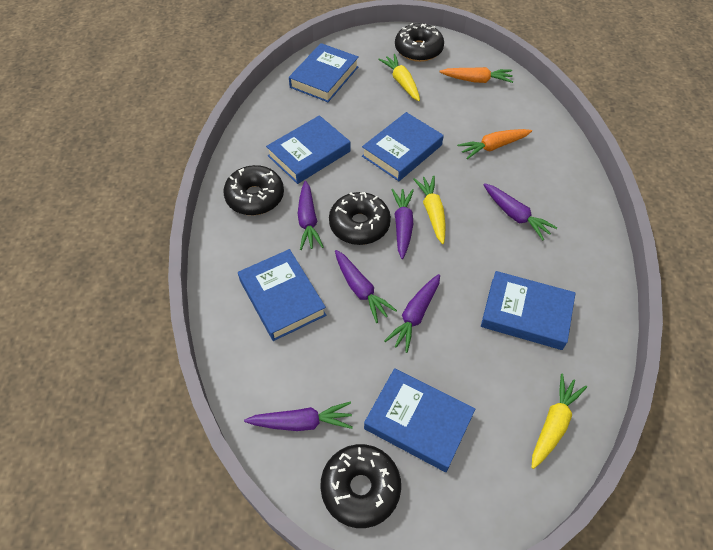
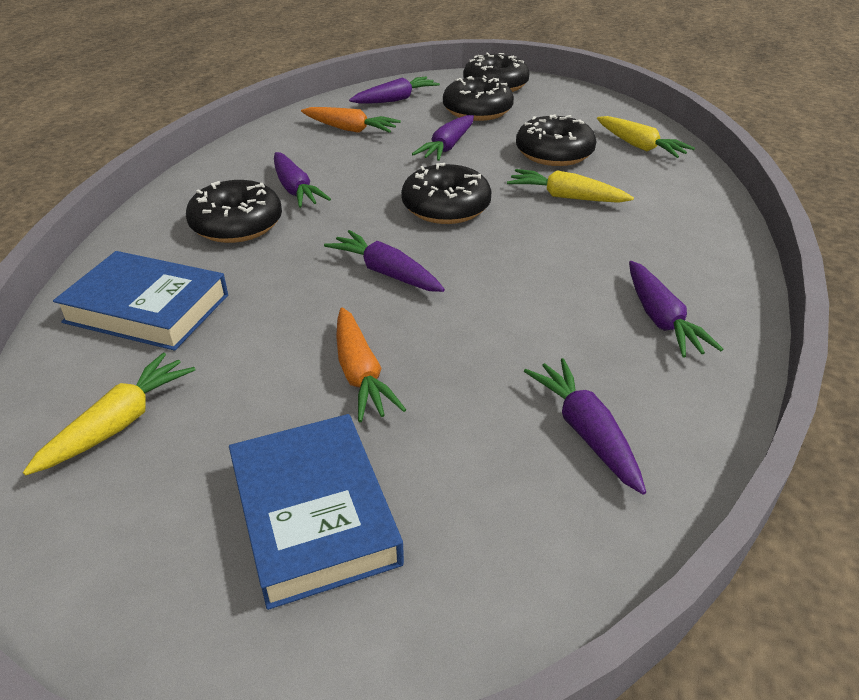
black donut: [223,165,284,215] [320,444,401,528] [329,192,391,245] [395,23,444,62] = 4 -> [186,180,282,243] [401,163,491,224] [443,75,514,121] [463,53,530,92] [516,114,597,166] = 5
blue book: [238,249,326,341] [266,115,350,184] [289,43,359,102] [362,112,444,181] [364,368,476,472] [481,271,576,350] = 6 -> [53,251,228,351] [229,414,404,610] = 2

